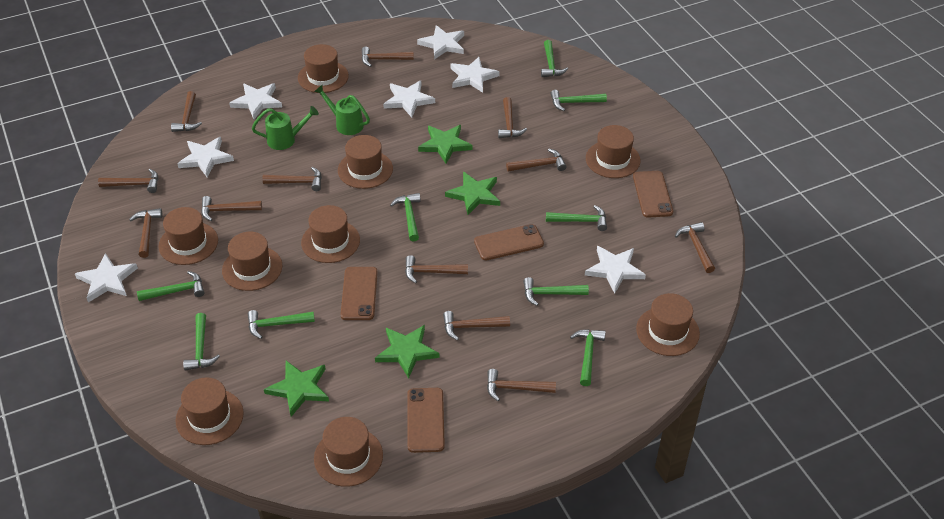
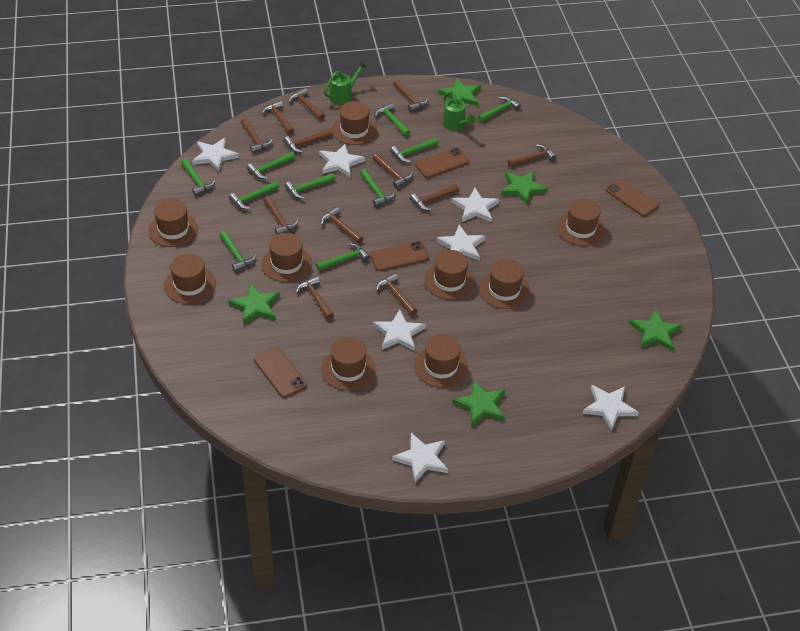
green hammer: [137,271,204,301] [183,313,220,371] [248,310,315,339] [390,193,421,241] [523,277,589,306] [541,40,568,77] [546,205,607,231] [551,90,607,111] [570,329,606,386] = 9 -> [181,159,215,196] [219,231,256,272] [229,181,279,210] [247,152,295,179] [285,173,335,199] [316,243,370,271] [360,169,395,207] [375,103,411,137] [390,138,438,163] [478,96,521,122] = 10
green star: [264,361,329,417] [375,325,440,379] [418,125,473,164] [445,172,500,215] = 4 -> [228,283,280,325] [438,78,481,106] [452,379,505,427] [501,171,548,205] [629,309,682,351] = 5

